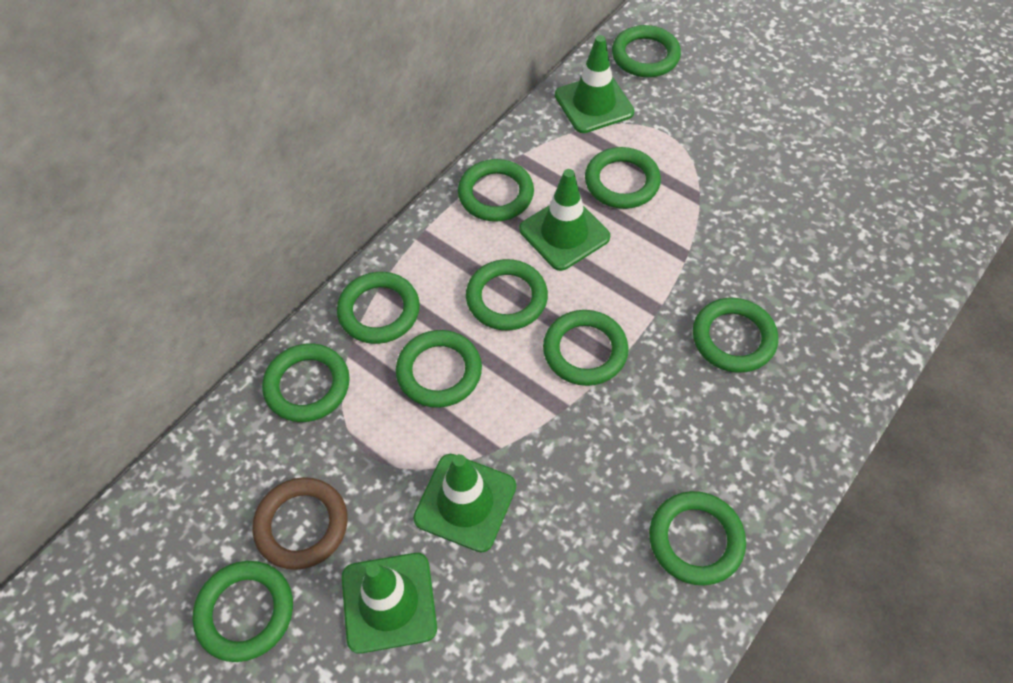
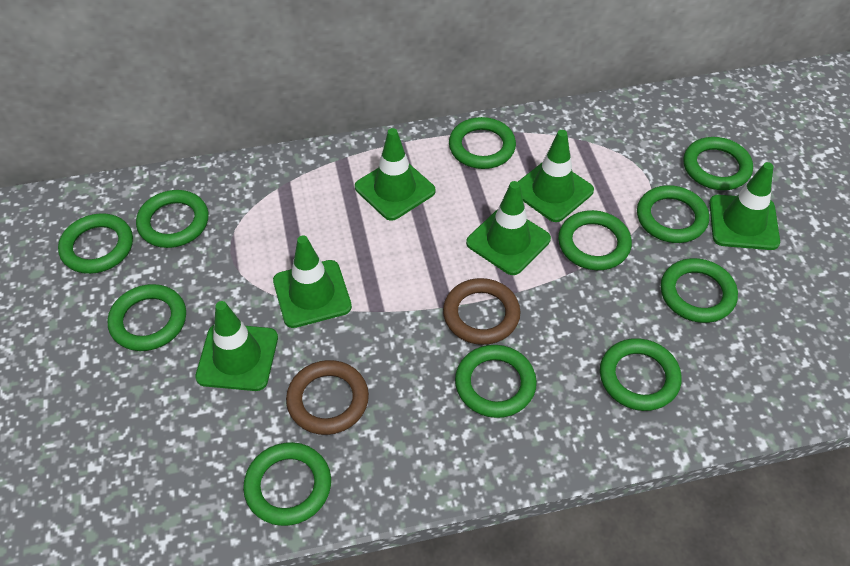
brown ring: [253,477,348,570] = 1 -> [286,360,369,435] [443,278,520,345] = 2
green traffic cone: [342,553,437,654] [413,454,516,553] [519,169,610,271] [555,35,634,133] = 4 -> [195,301,278,391] [273,235,352,328] [355,128,435,221] [466,181,551,275] [518,130,594,222] [709,162,780,250] = 6

